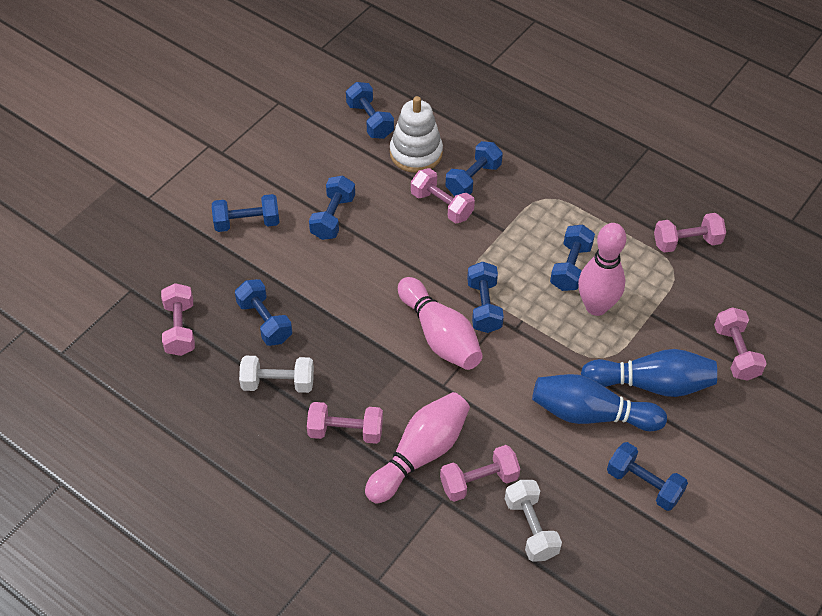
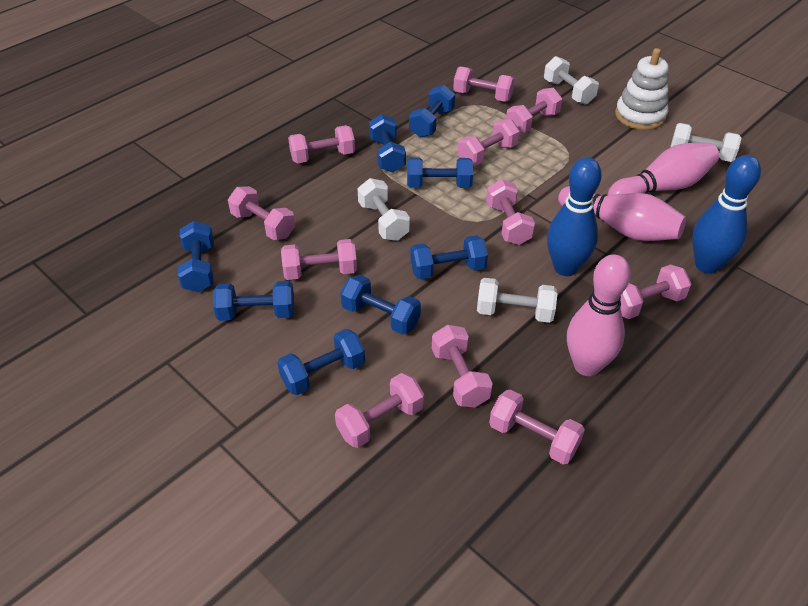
pink dumbbell: [161,283,195,356] [307,402,383,444] [411,168,475,223] [440,445,520,502] [654,213,726,253] [714,307,767,381] = 6 -> [228,186,295,240] [281,239,357,280] [288,125,355,163] [335,373,424,448] [432,325,493,407] [453,67,515,102] [458,119,520,166] [486,179,535,245] [489,389,585,464] [506,88,562,133] [620,264,691,319] = 11
white dumbbell: [239,356,314,393] [505,480,562,562] = 2 -> [358,178,410,241] [477,278,557,323] [544,56,599,105] [670,123,742,162] = 4

